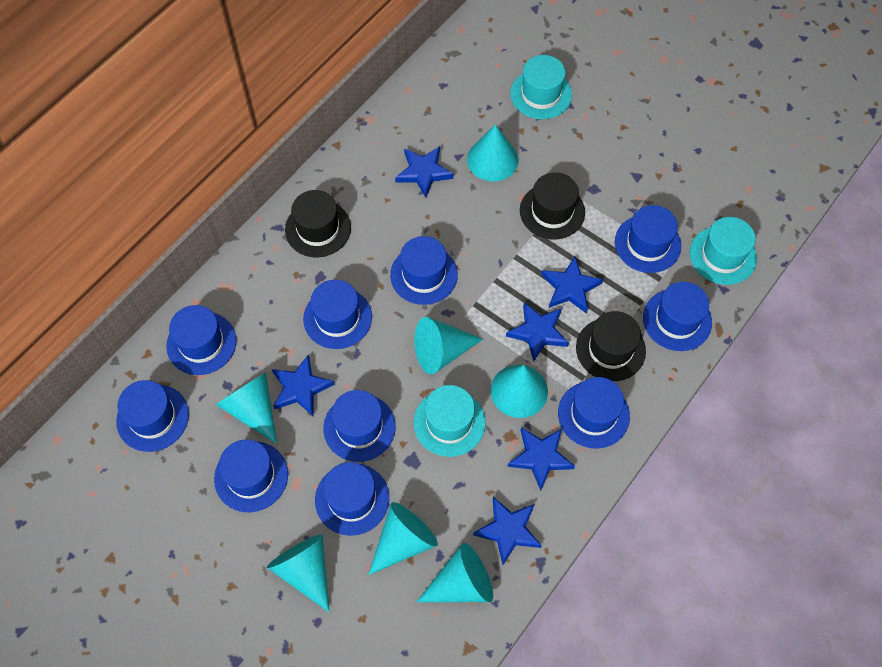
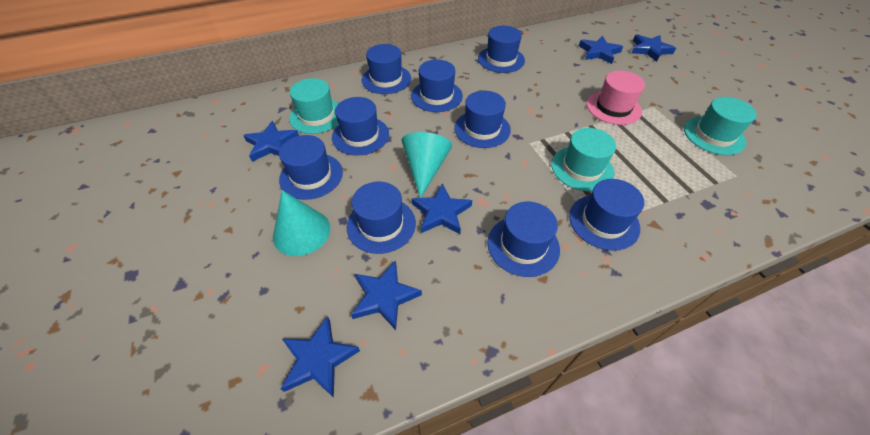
black hat: [285,190,351,257] [520,172,585,239] [576,311,646,381] = 3 -> none = 0
blue hat: [116,380,189,452] [166,305,236,375] [214,439,288,512] [303,280,372,349] [315,462,389,536] [323,390,396,462] [390,236,458,305] [558,377,630,449] [615,205,681,273] [643,282,712,351] = 10 -> [279,135,343,200] [332,97,389,155] [346,182,416,254] [362,44,411,94] [411,60,463,112] [454,91,511,148] [478,26,525,73] [487,202,560,277] [569,179,644,251] = 9
pink hat: none = 0 -> [587,71,645,125] = 1
turquoise cone: [215,373,277,444] [267,534,329,612] [368,502,438,575] [414,317,483,374] [417,543,493,602] [467,124,519,181] [491,365,548,418] = 7 -> [273,190,330,256] [401,132,452,198] = 2

